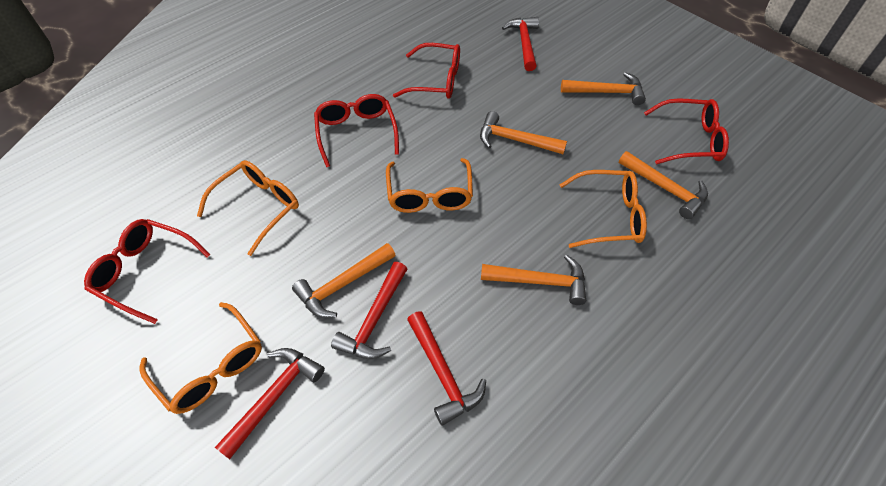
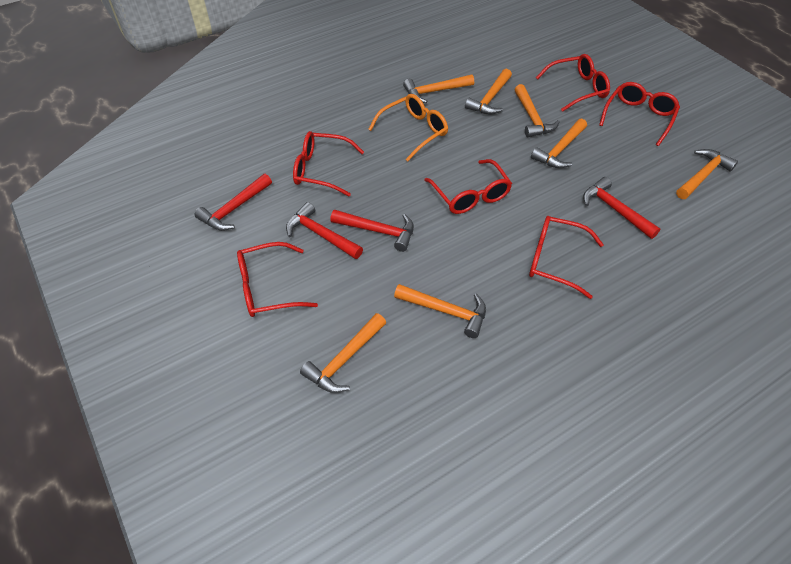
orange glasses: [139,302,262,414] [197,160,299,256] [386,158,473,213] [560,170,647,248] = 4 -> [368,94,448,161] = 1
orange hammer: [292,243,395,318] [480,111,567,154] [481,255,586,305] [561,72,646,105] [619,151,708,219] = 5 -> [300,313,386,393] [394,284,486,338] [403,75,474,103] [465,69,512,114] [514,84,560,137] [531,119,587,168] [676,149,738,199] = 7
red glasses: [84,219,210,324] [314,94,399,167] [393,43,460,99] [644,98,729,164] = 4 -> [237,242,318,317] [293,131,364,197] [425,159,512,214] [529,216,604,299] [536,54,610,112] [599,82,680,146] = 6

